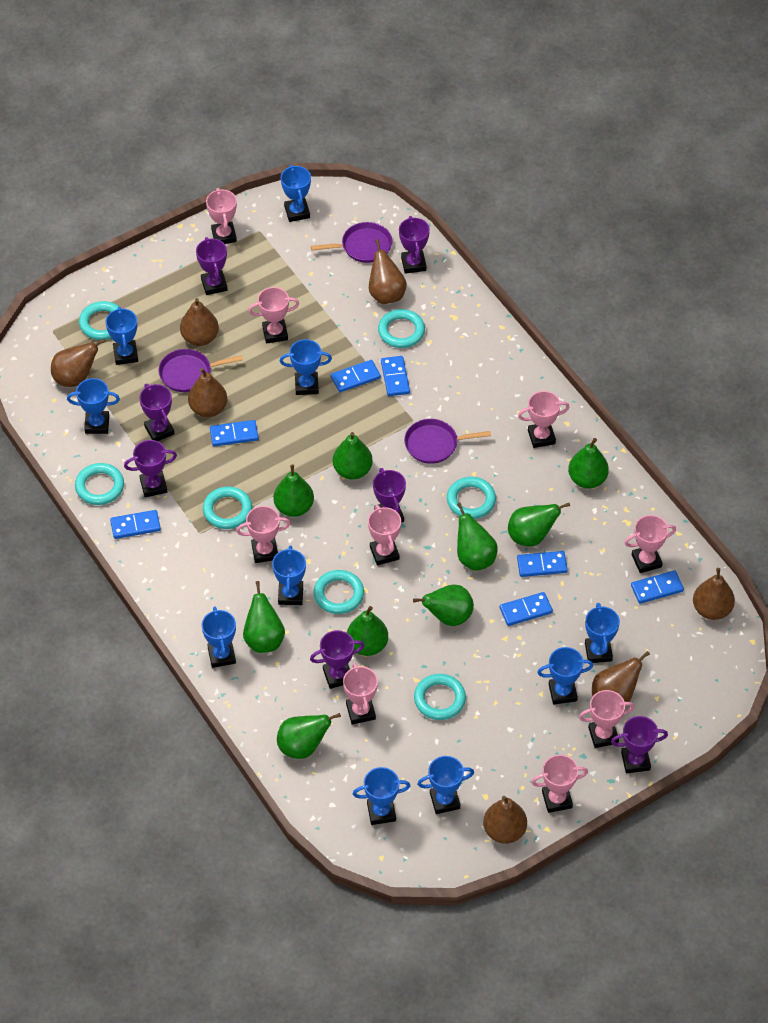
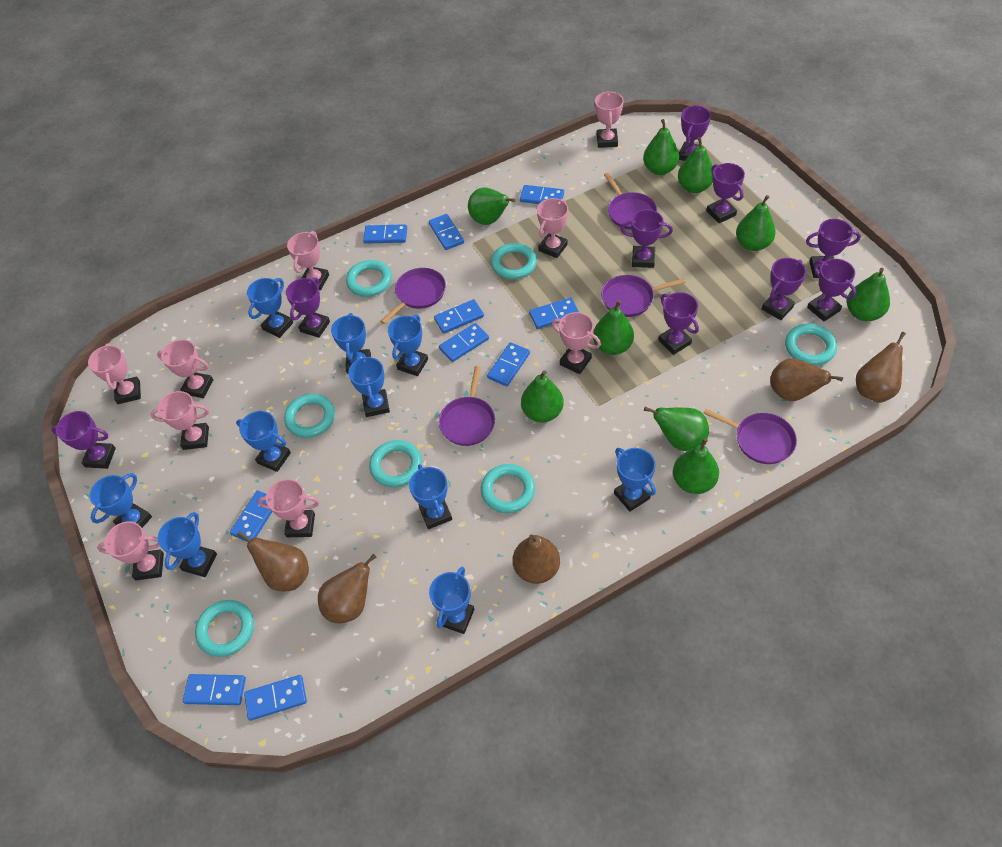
blue domino: [110,510,161,539] [210,420,259,447] [331,360,381,392] [381,356,410,396] [500,592,553,626] [517,551,568,577] [631,571,684,604] = 7 -> [182,674,246,705] [230,491,272,542] [244,675,307,721] [363,224,407,244] [429,214,464,250] [434,299,484,334] [439,323,489,362] [487,342,530,386] [520,185,564,204] [529,298,579,329] = 10
brown pear: [51,339,106,387] [180,298,219,346] [188,368,227,417] [369,239,407,304] [483,796,527,844] [592,651,650,706] [693,568,735,620] = 7 -> [237,531,309,592] [318,554,376,623] [513,535,560,584] [770,358,843,401] [856,332,906,403] = 5
purple pan: [158,349,243,392] [311,222,392,263] [404,419,491,464] = 3 -> [380,268,446,324] [439,366,495,446] [601,275,686,317] [604,173,657,230] [703,408,797,464] = 5
purple trophy: [124,440,177,497] [139,384,175,441] [196,237,227,295] [310,630,365,689] [373,468,406,523] [399,216,430,274] [611,716,668,773] = 7 -> [51,411,116,469] [286,277,330,338] [620,209,673,268] [658,292,699,355] [679,106,711,161] [706,163,745,223] [762,258,806,320] [806,219,861,278] [807,259,856,321] = 9

